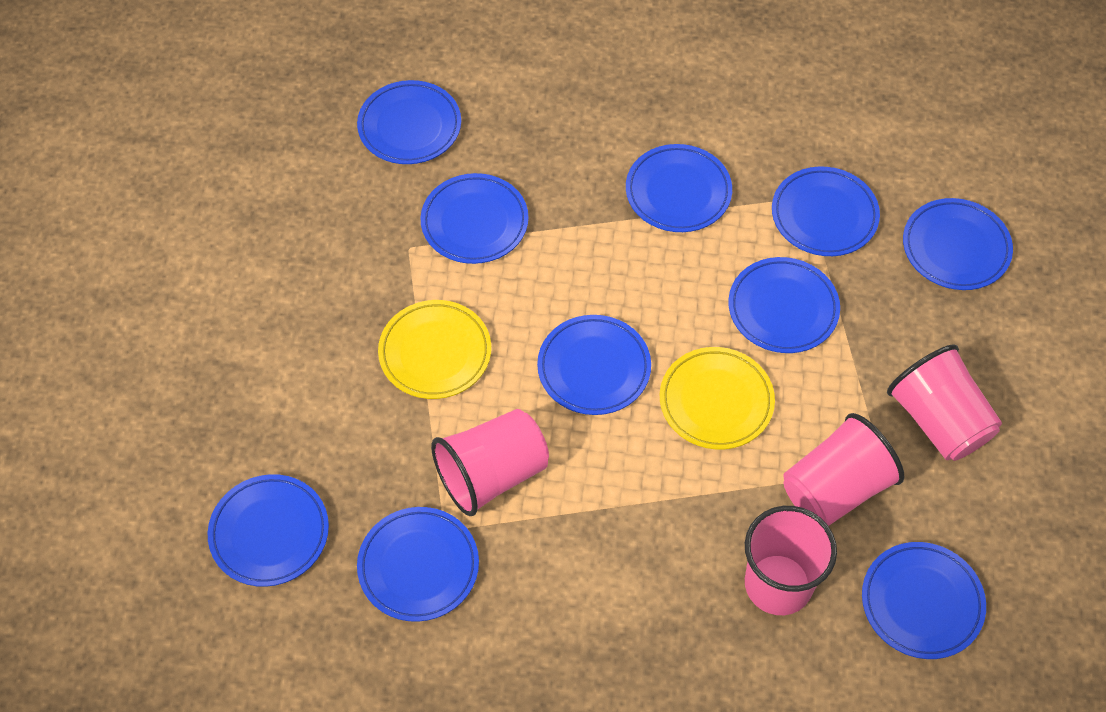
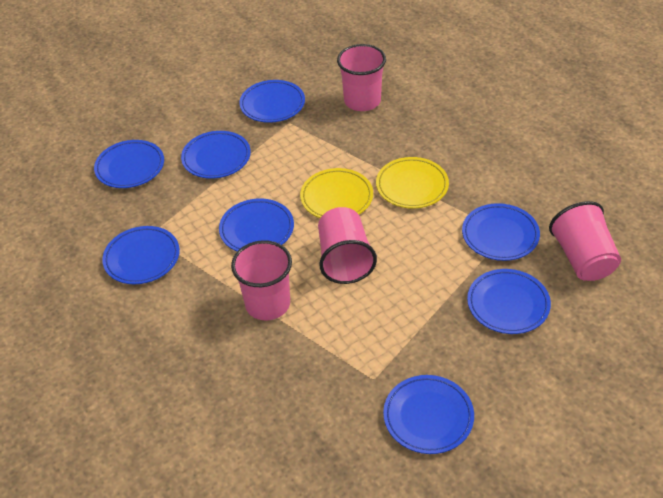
blue plate: [208,474,329,587] [357,80,461,164] [357,507,479,622] [420,173,529,264] [537,315,651,415] [626,144,732,232] [728,257,840,353] [772,166,880,256] [862,542,986,659] [903,198,1013,290] = 10 -> [94,140,164,188] [102,226,180,284] [181,131,251,179] [219,198,294,251] [239,80,305,123] [383,375,474,454] [462,203,540,261] [467,269,551,334] = 8

